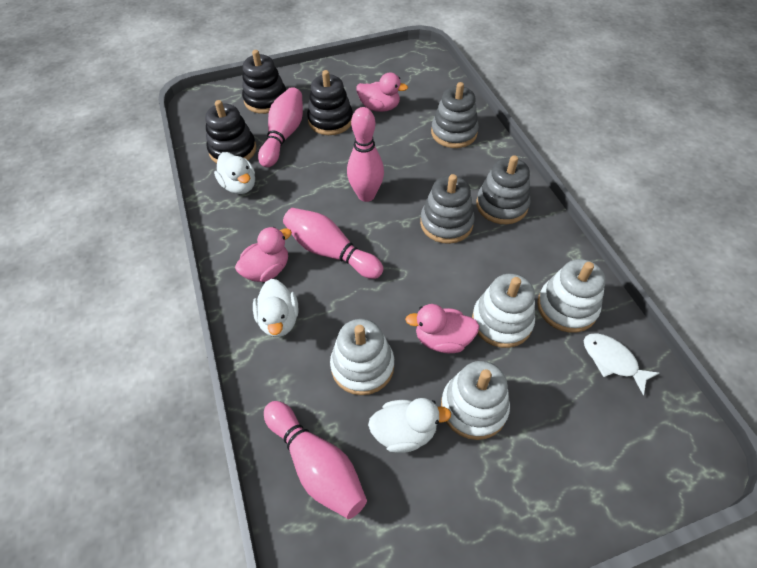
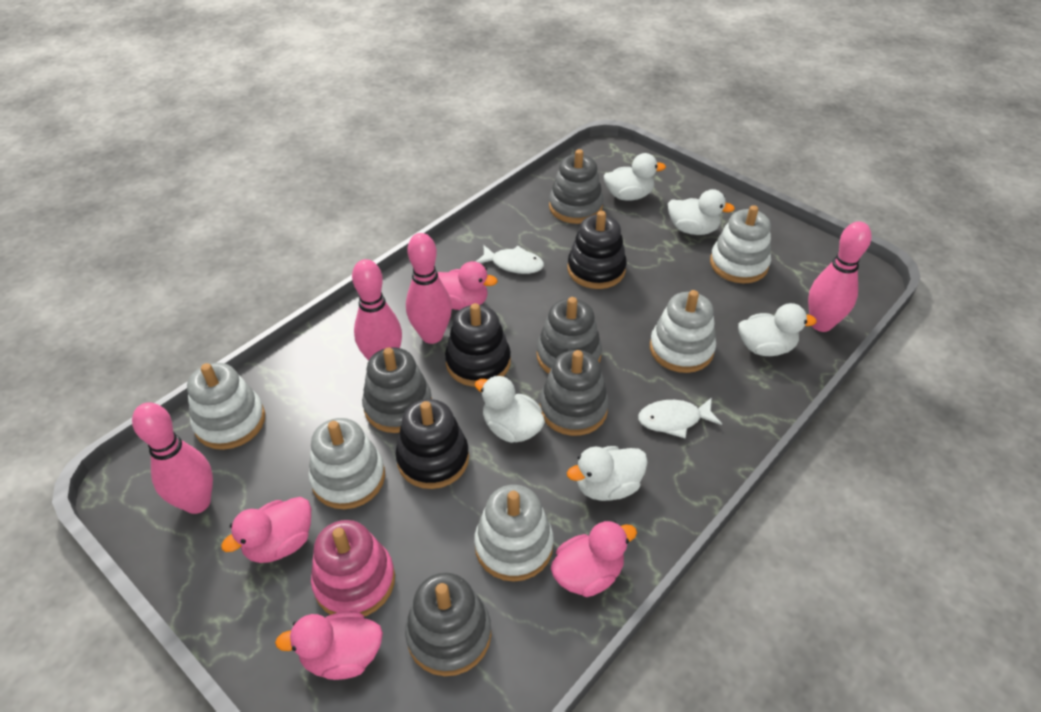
grey stacking toy: [420,174,475,244] [431,82,479,148] [476,155,530,224] = 3 -> [362,347,432,433] [405,573,491,676] [537,297,602,374] [540,350,609,436] [549,149,603,224] = 5
pink duck: [235,227,292,282] [356,72,408,112] [405,304,480,353] = 3 -> [221,497,311,563] [275,611,383,680] [437,261,498,310] [551,521,637,597] = 4
pink stacking toy: none = 0 -> [311,520,395,616] = 1
white duck: [214,152,255,194] [253,279,299,337] [368,398,451,453] = 3 -> [475,376,545,443] [567,446,648,501] [604,153,666,201] [668,189,735,235] [738,303,817,356] = 5
white fish: [584,333,659,395] = 1 -> [475,245,544,274] [638,397,722,438] = 2
white stacking toy: [330,319,394,395] [441,361,510,440] [472,274,535,348] [537,259,606,333] = 4 -> [187,363,265,450] [308,418,385,509] [474,485,554,582] [650,290,716,373] [710,205,771,283] = 5

